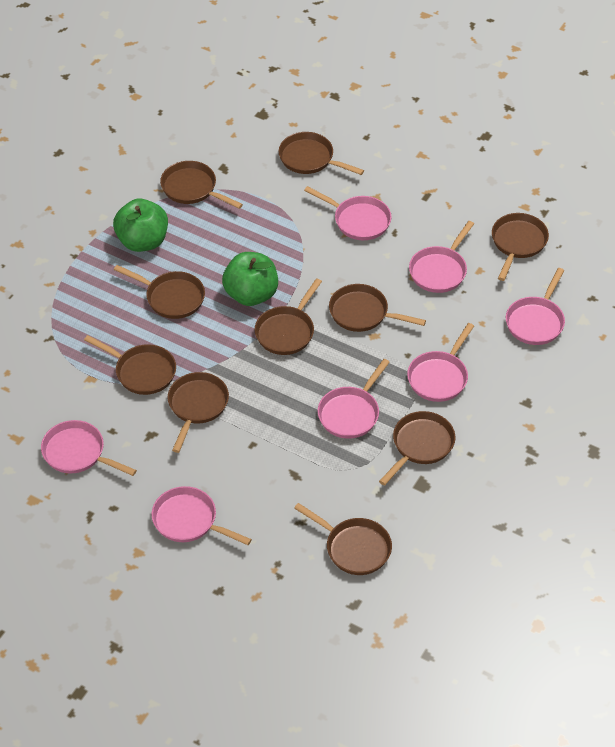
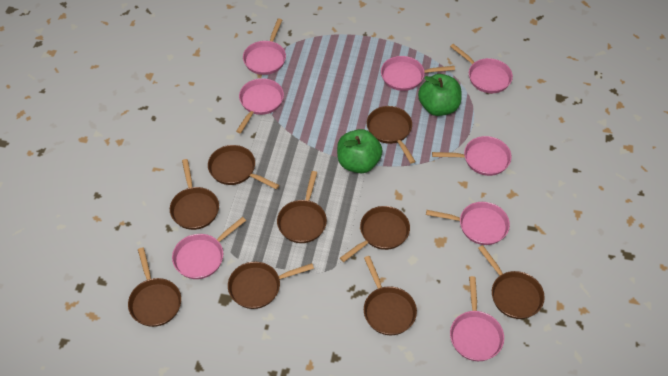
brown pan: [84,335,176,395] [114,265,205,319] [160,161,243,209] [168,372,229,453] [255,278,322,355] [279,132,364,175] [294,503,392,575] [329,284,426,332] [379,411,455,486] [492,213,549,281] = 10 -> [128,248,181,327] [170,159,219,230] [208,145,279,189] [228,262,314,309] [277,171,327,243] [340,206,410,262] [364,256,417,335] [367,106,416,164] [478,245,545,319] = 9
pink pan: [41,420,137,476] [151,486,252,545] [304,186,391,240] [318,359,390,439] [407,323,474,402] [409,221,474,293] [506,268,565,345] = 7 -> [172,217,246,279] [236,78,284,133] [243,18,286,75] [381,56,455,91] [426,202,510,245] [432,136,512,176] [450,44,513,93] [450,276,504,361] = 8

